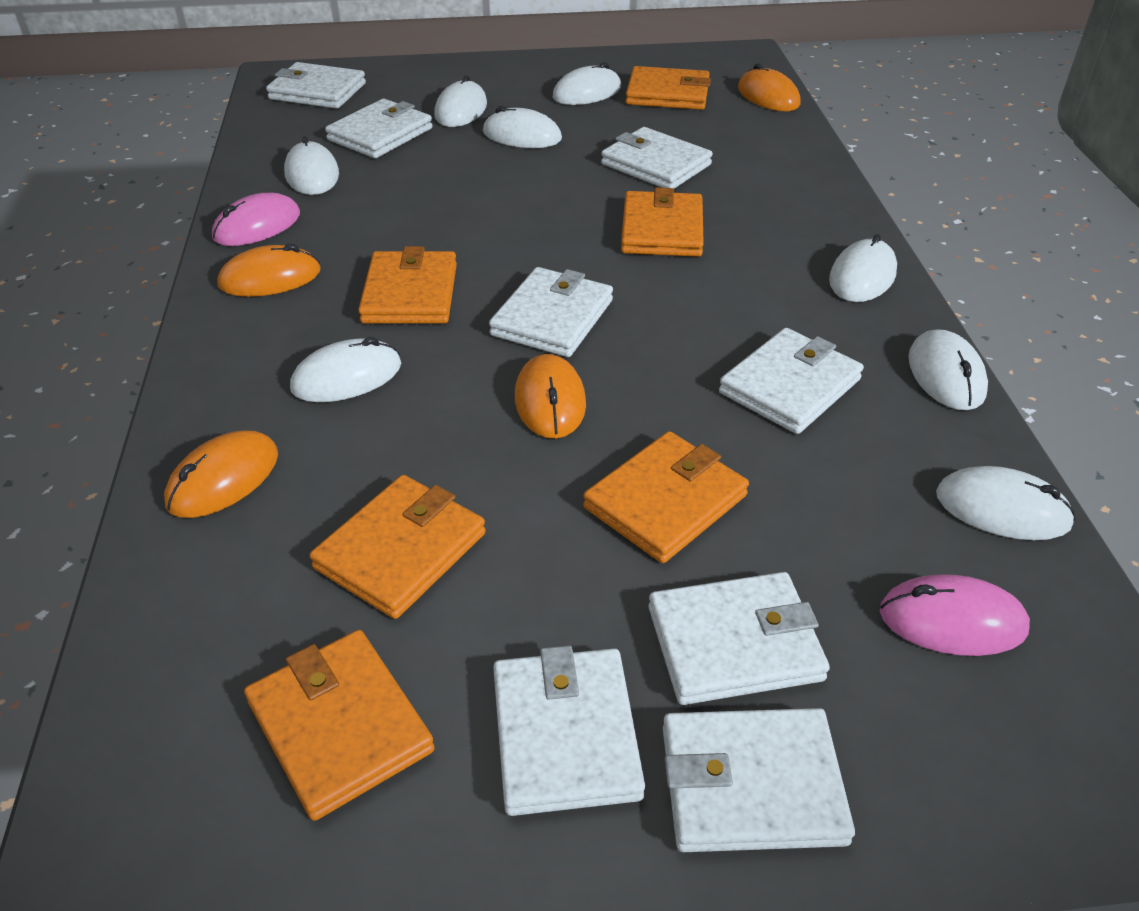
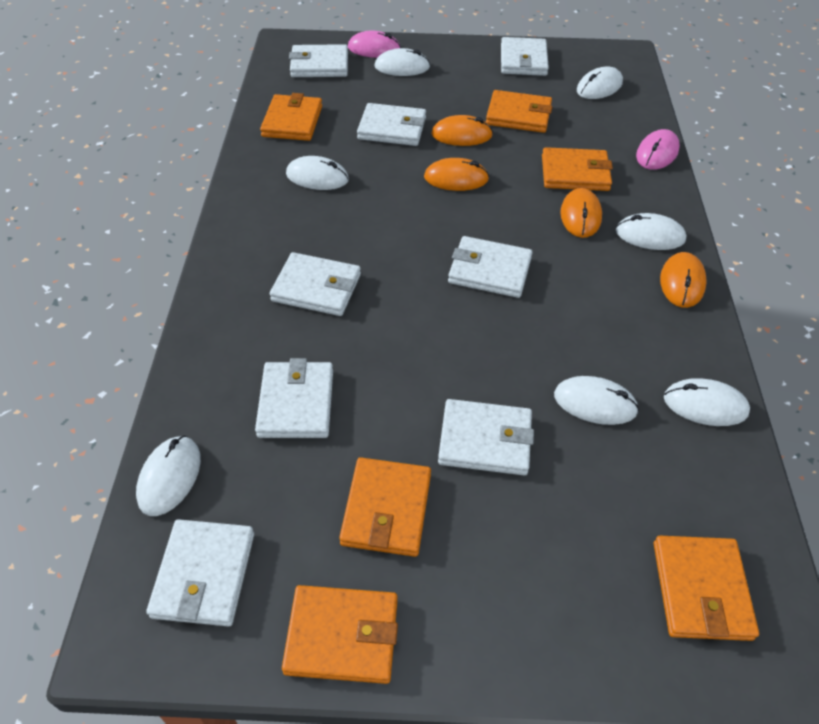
white mouse: [284,136,339,195] [290,337,401,402] [434,75,487,127] [483,106,562,148] [553,62,621,105] [829,234,897,302] [908,330,988,410] [936,466,1076,540] = 8 -> [136,436,201,516] [286,156,349,190] [374,48,430,76] [554,376,639,425] [577,67,623,99] [616,213,686,250] [664,378,750,426] = 7

